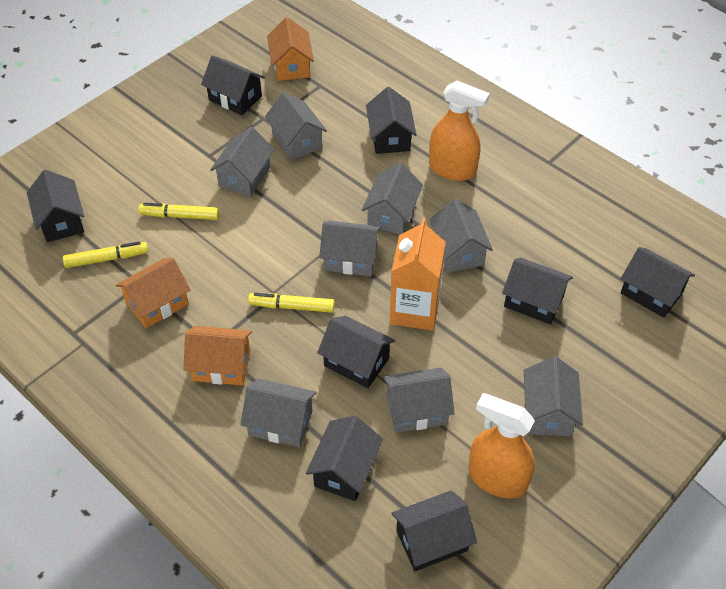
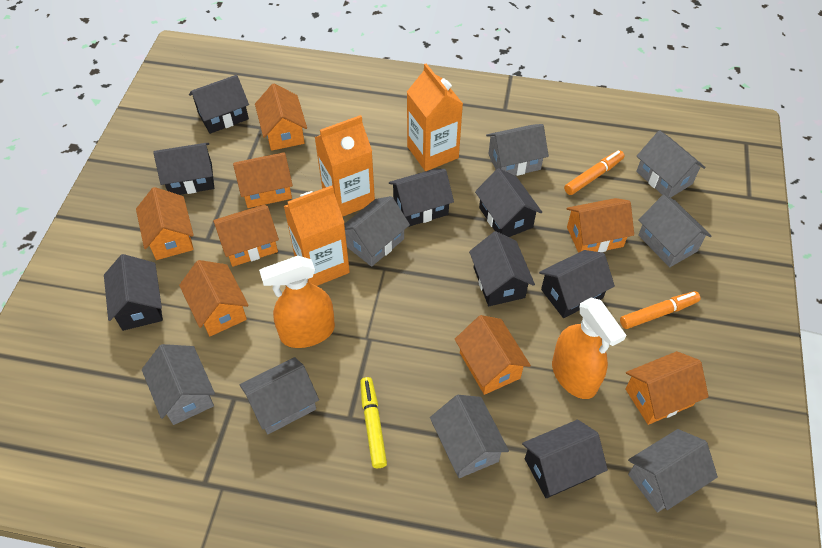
orange carton: [390,218,446,331] = 1 -> [284,186,350,286] [315,115,375,217] [407,63,463,171] = 3
orange house: [116,258,190,328] [184,326,252,385] [267,17,314,81] = 3 -> [136,187,194,260] [179,260,249,336] [213,204,279,267] [233,152,293,208] [255,83,307,151] [455,315,531,395] [566,198,634,253] [625,351,709,425] = 8
orange marker: none = 0 -> [564,150,624,195] [620,291,701,329] = 2
yellow marker: [63,241,148,268] [138,203,220,220] [248,293,335,313] = 3 -> [360,377,387,468] = 1

